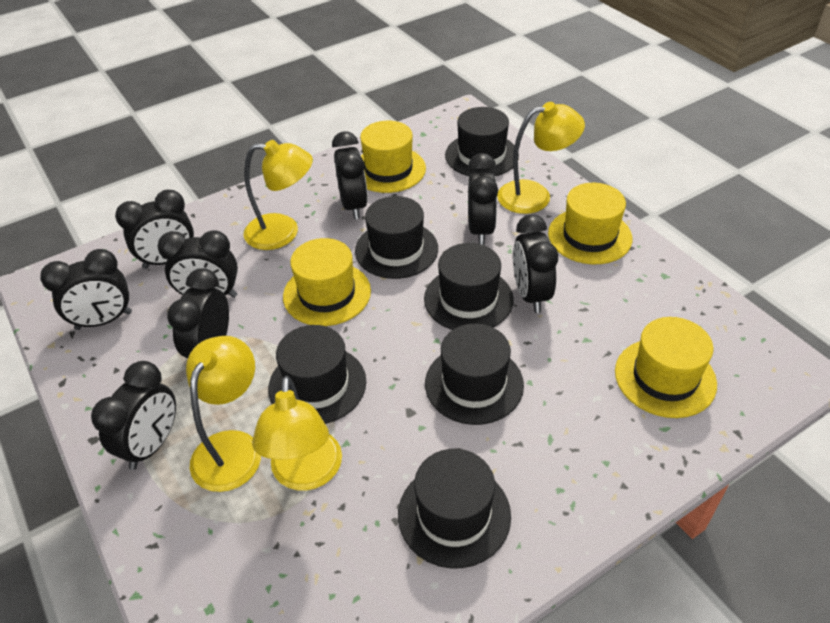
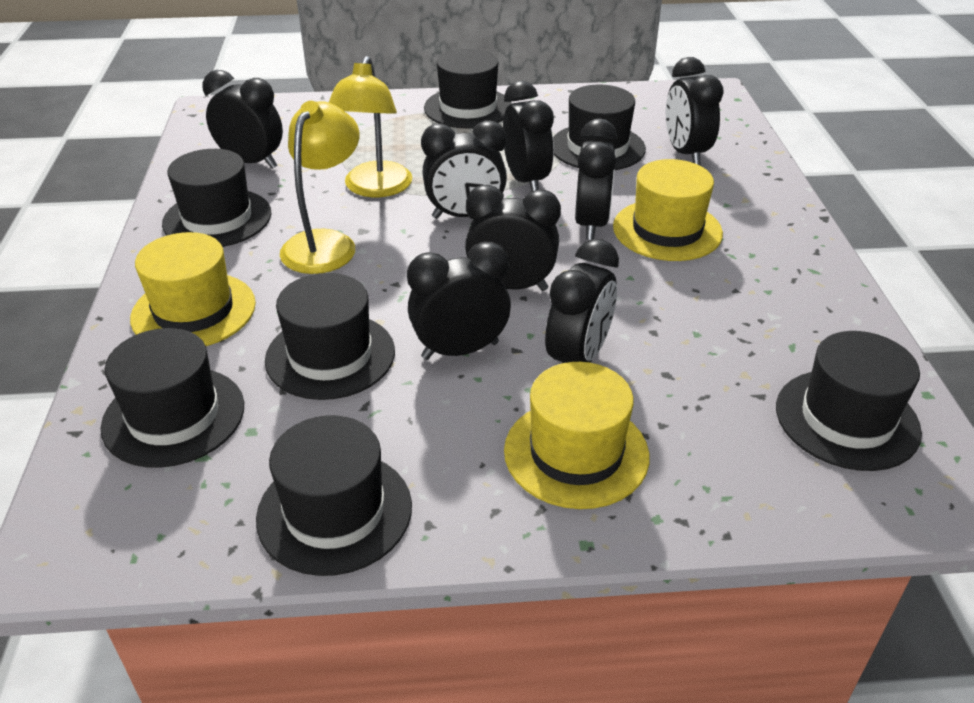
black hat: [268,325,366,424] [355,196,438,279] [398,449,511,568] [424,243,514,330] [425,324,524,425] [445,107,519,176] = 6 -> [101,328,244,468] [162,149,271,247] [256,415,412,576] [265,273,395,400] [424,49,512,128] [553,85,646,170] [776,331,922,471] = 7
yellow hat: [283,238,371,326] [360,121,426,193] [548,183,632,264] [615,317,717,418] = 4 -> [130,232,256,346] [504,362,649,509] [613,159,723,261] = 3
yellow lamp: [186,336,261,492] [244,140,313,250] [252,375,342,491] [497,102,585,214] = 4 -> [280,101,359,274] [329,56,412,197] = 2

